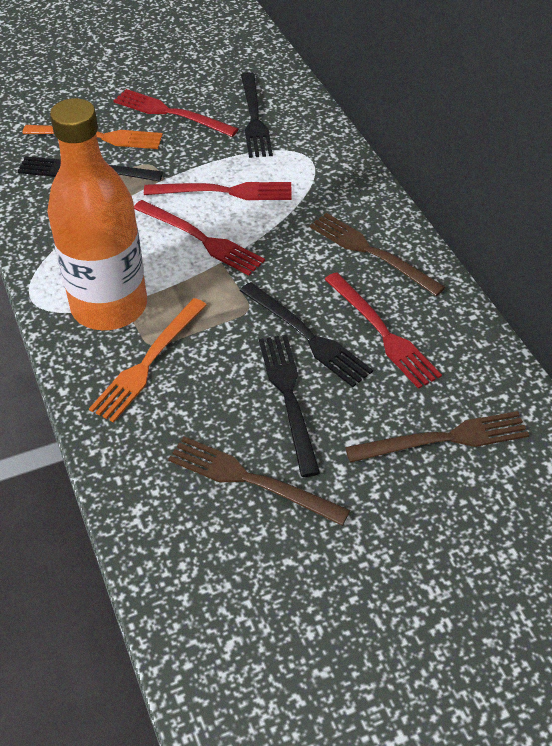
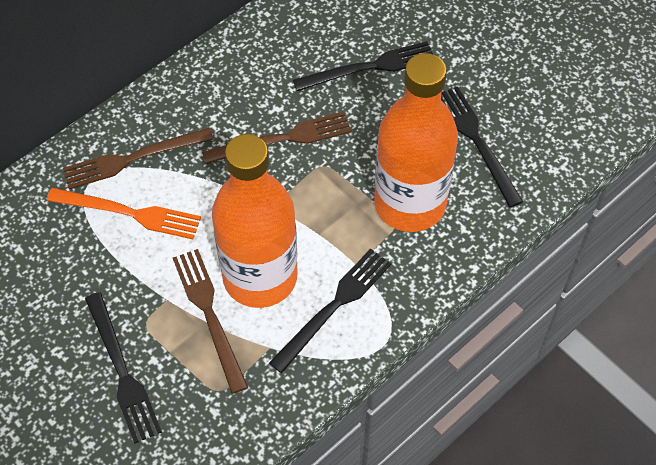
orange bottle: [47,98,147,330] = 1 -> [212,134,298,308] [374,53,458,232] = 2
orange fork: [22,125,163,149] [89,298,207,423] = 2 -> [47,188,201,239] = 1
red fork: [114,89,238,137] [134,200,265,275] [144,182,292,200] [325,272,442,389] = 4 -> none = 0

